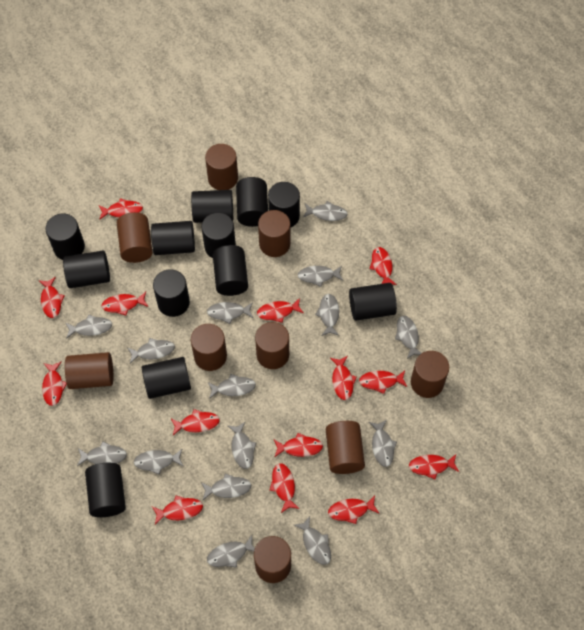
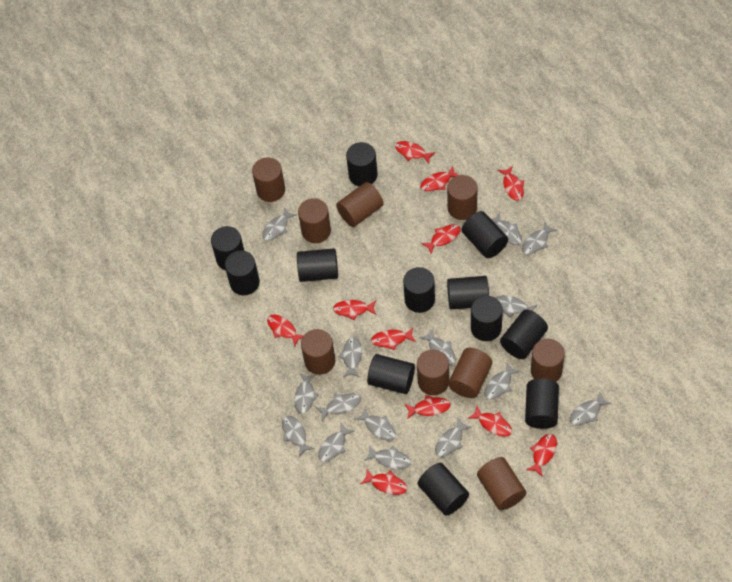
red fish: [38,277,65,318] [42,361,67,406] [99,198,143,220] [101,292,148,315] [152,496,203,524] [170,409,220,435] [257,298,303,323] [269,463,300,513] [274,433,323,457] [328,496,379,524] [330,356,357,400] [359,371,407,394] [370,247,397,285] [409,454,459,479] = 14 -> [267,315,304,346] [333,300,376,320] [360,468,407,495] [371,328,416,350] [395,141,436,164] [405,395,451,420] [420,166,459,191] [421,224,461,253] [468,406,512,437] [498,166,524,201] [527,434,557,477] = 11

